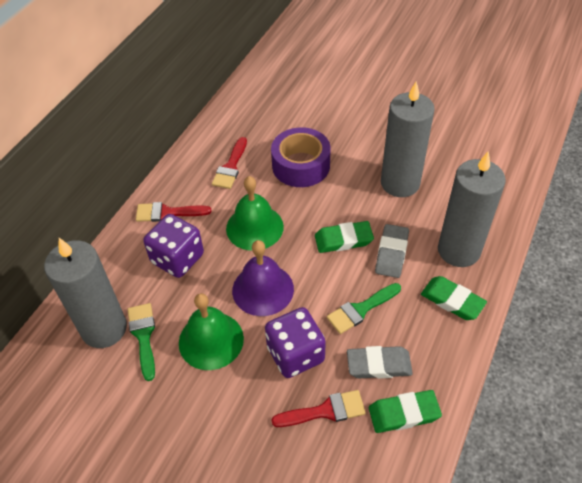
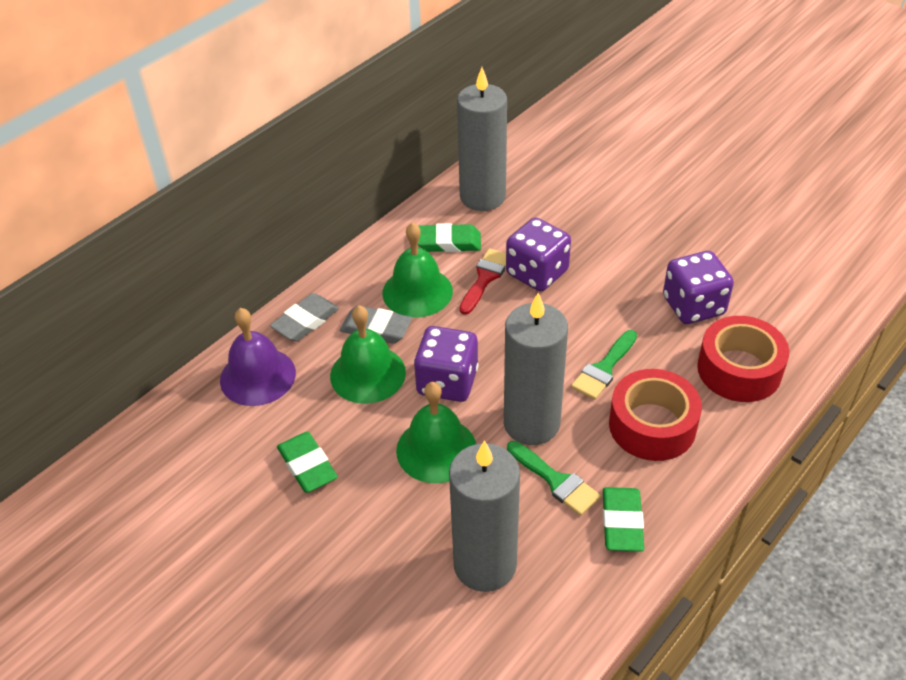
green bell: [179,293,244,370] [226,176,284,251] = 2 -> [330,305,406,404] [382,222,453,318] [396,382,476,483] = 3
purple dice: [143,214,204,278] [265,307,326,378] = 2 -> [414,326,479,402] [506,217,571,291] [663,251,734,324] = 3
purple tape: [271,127,331,187] = 1 -> none = 0
red brush: [136,202,211,222] [212,137,247,189] [272,390,366,427] = 3 -> [459,248,506,315] = 1
red tape: none = 0 -> [609,369,702,461] [697,316,789,402] = 2

